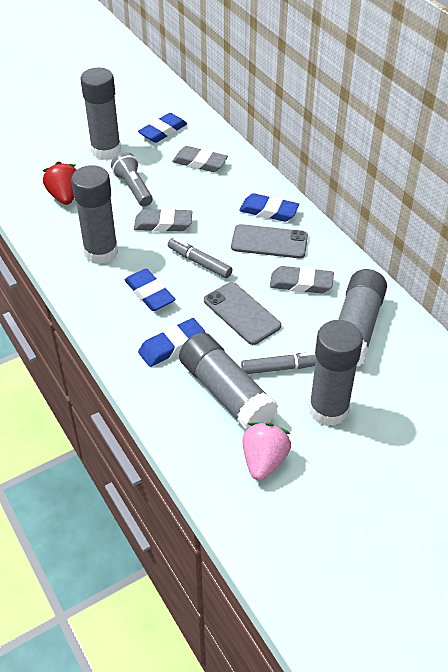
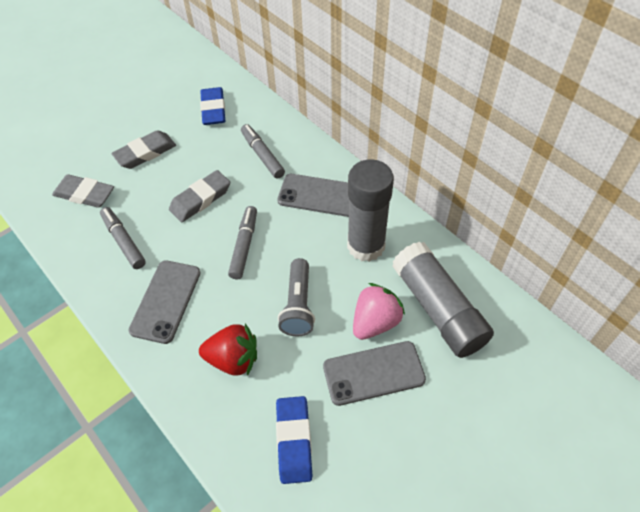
blue eraser: [124,269,176,311] [138,113,187,143] [138,318,205,367] [239,193,299,222] = 4 -> [200,87,225,125] [276,396,312,484] = 2
grey glue stick: [71,165,118,264] [80,68,121,159] [179,332,278,430] [309,320,363,426] [338,269,387,367] = 5 -> [347,159,394,262] [393,241,494,358] = 2
grey marker: [168,238,233,278] [241,352,316,374] = 2 -> [100,207,146,269] [228,206,257,279] [241,124,285,179] = 3
grey phone: [204,282,281,345] [231,224,308,258] = 2 -> [129,260,200,344] [277,174,349,217] [323,341,426,406] = 3

